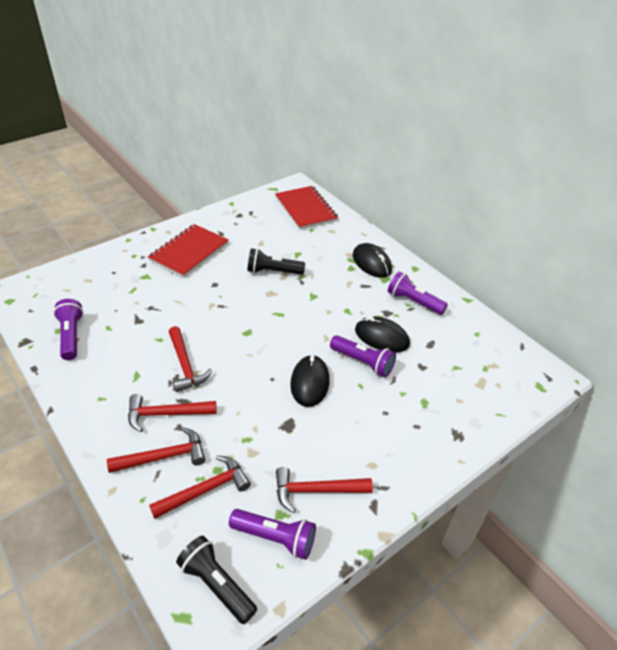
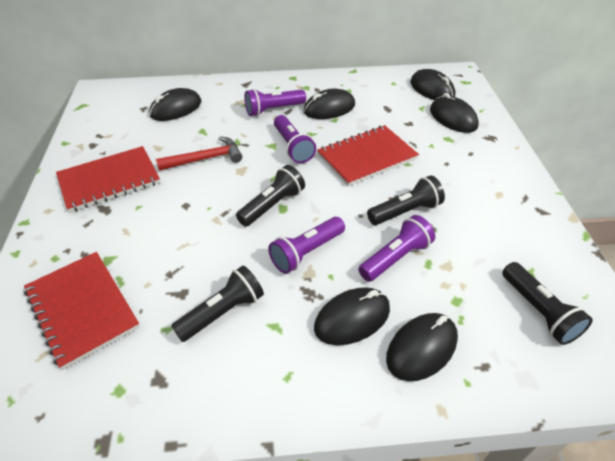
black flashlight: [176,536,257,624] [248,248,305,275] = 2 -> [171,265,264,342] [236,165,305,227] [367,175,445,225] [502,262,593,345] = 4
black mouse: [290,354,330,407] [353,243,392,278] [355,316,410,353] = 3 -> [149,88,201,121] [304,89,355,119] [314,287,390,345] [386,313,458,381] [410,69,455,100] [430,93,479,133] = 6
red hammer: [107,427,206,473] [128,394,217,432] [149,456,251,519] [169,326,212,392] [276,467,373,513] = 5 -> [156,136,242,171] = 1
red notebook: [148,224,229,278] [275,186,338,230] = 2 -> [24,252,140,370] [56,146,160,212] [317,125,419,186] = 3

